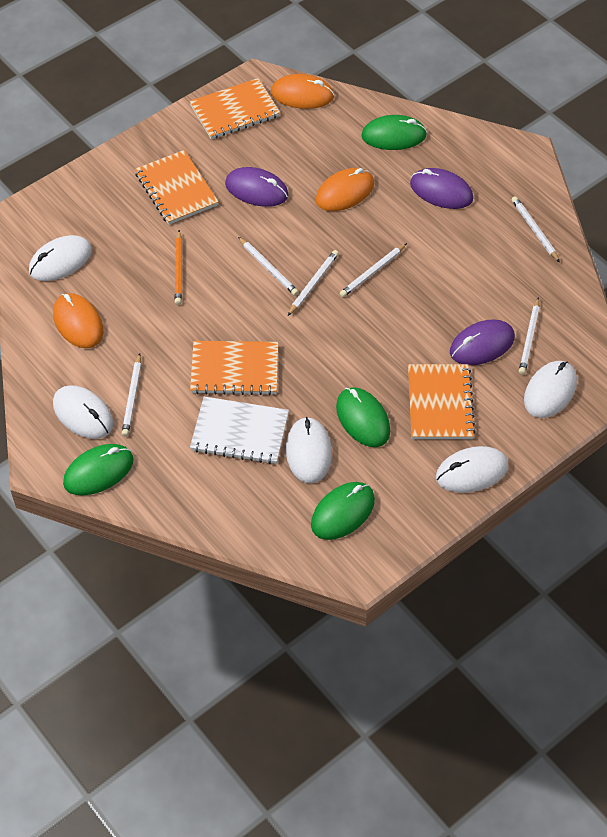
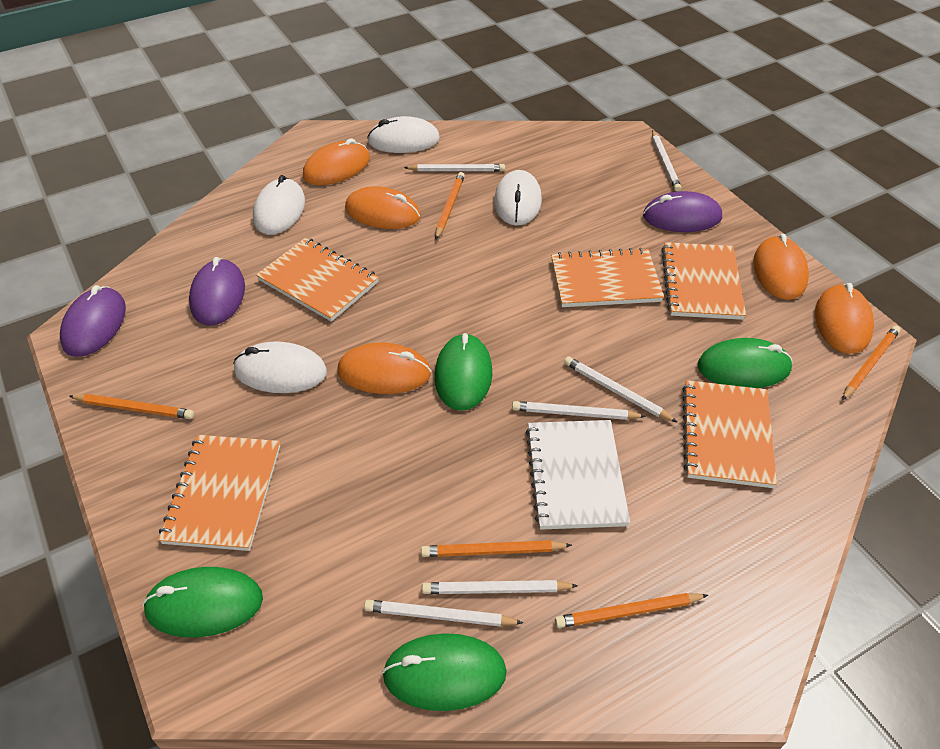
orange mouse: [53,293,103,348] [271,74,335,109] [316,168,374,211] = 3 -> [303,138,370,185] [338,343,431,394] [345,186,421,229] [753,234,809,300] [815,283,874,354] = 5
orange notebook: [135,150,219,225] [189,78,280,139] [190,341,278,395] [408,364,476,439] = 4 -> [158,435,280,551] [256,238,379,322] [551,248,664,307] [661,242,746,320] [682,380,777,488] = 5
orange pencil: [175,230,182,305] = 1 -> [69,394,194,419] [421,540,572,557] [435,172,465,239] [555,593,708,628] [842,326,900,400] = 5
white mouse: [29,235,92,281] [53,385,113,439] [286,417,332,484] [436,446,508,493] [524,361,577,418] = 5 -> [233,341,327,393] [253,175,305,235] [367,116,440,153] [494,170,542,226] = 4

